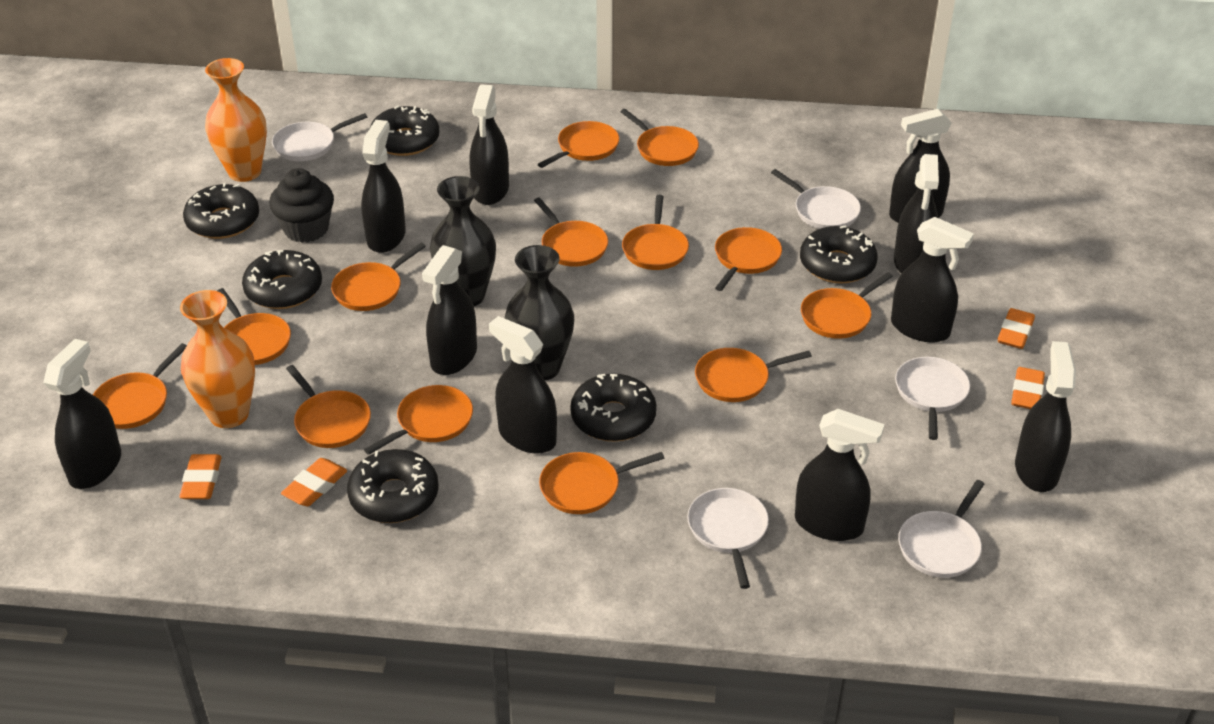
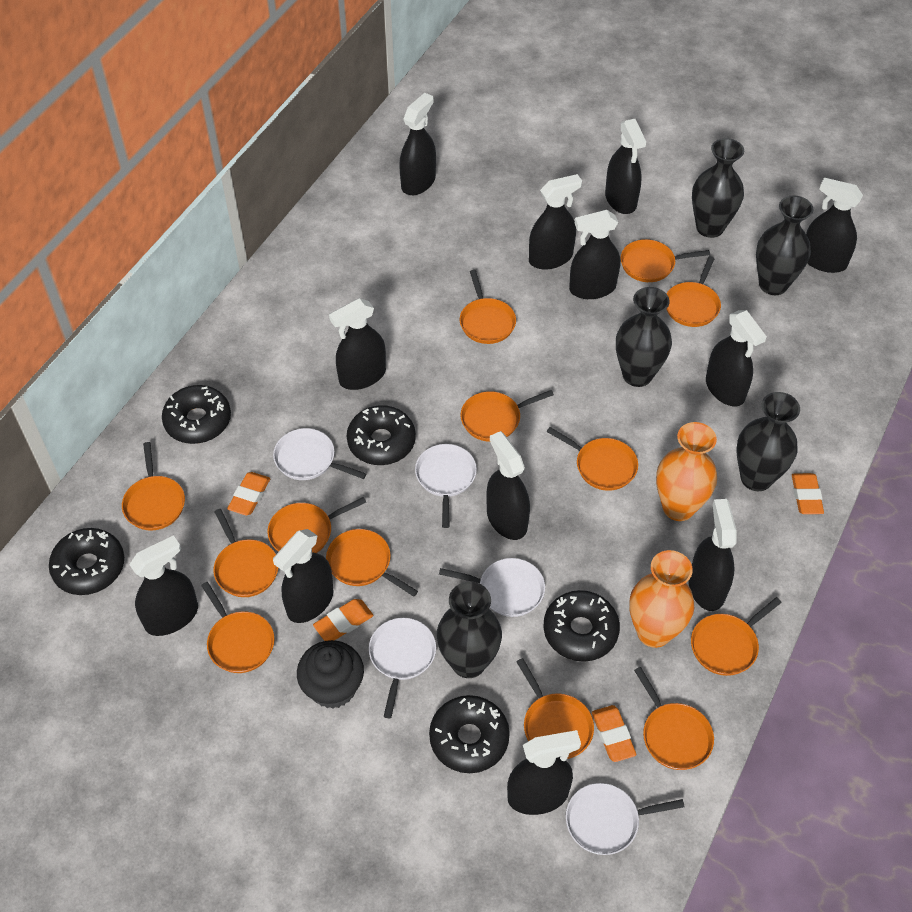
black donut: [183,183,259,239] [242,250,322,309] [347,449,439,523] [370,105,439,156] [570,374,656,442] [800,225,878,284] = 6 -> [49,528,124,595] [162,385,231,444] [347,405,416,465] [429,695,510,773] [543,590,620,662] = 5
black spray bottle: [43,339,121,489] [361,120,406,253] [422,245,477,375] [470,84,509,205] [489,316,557,454] [795,409,885,541] [889,109,951,223] [891,217,974,343] [894,154,939,274] [1015,341,1076,492] = 10 -> [129,535,198,636] [273,529,334,623] [329,298,386,390] [400,93,436,195] [486,431,530,540] [507,730,581,815] [529,174,582,270] [569,210,620,299] [605,119,646,214] [689,499,737,611] [706,310,767,406] [806,178,863,273] = 12
black vase: [430,176,496,306] [505,245,574,380] = 2 -> [437,582,502,678] [616,287,672,387] [692,138,744,238] [737,392,800,491] [756,196,814,295] = 5

